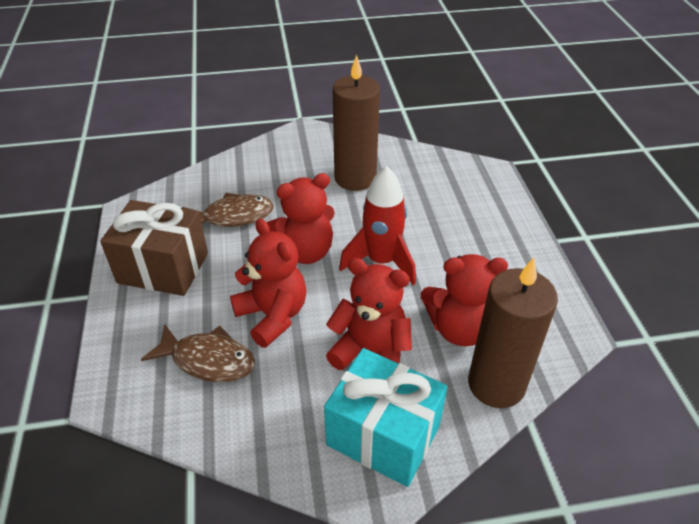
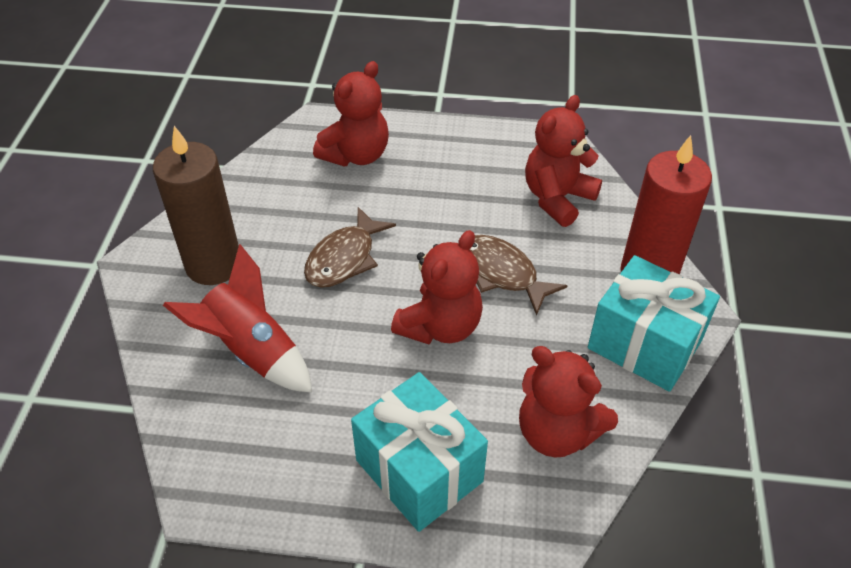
brown candle: [333,55,380,191] [468,258,558,408] = 2 -> [153,126,239,285] = 1
brown gift: [100,200,208,296] = 1 -> none = 0
red candle: none = 0 -> [620,135,712,275] = 1
turquoise gift: [324,348,448,487] = 1 -> [351,372,488,532] [588,255,720,392] = 2

